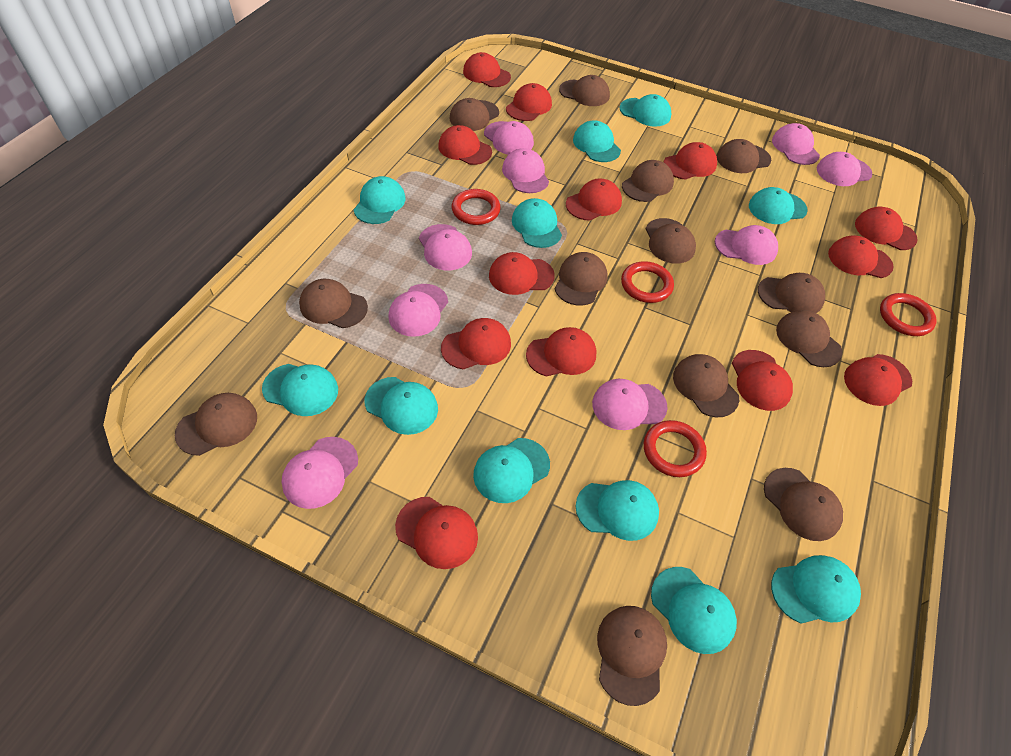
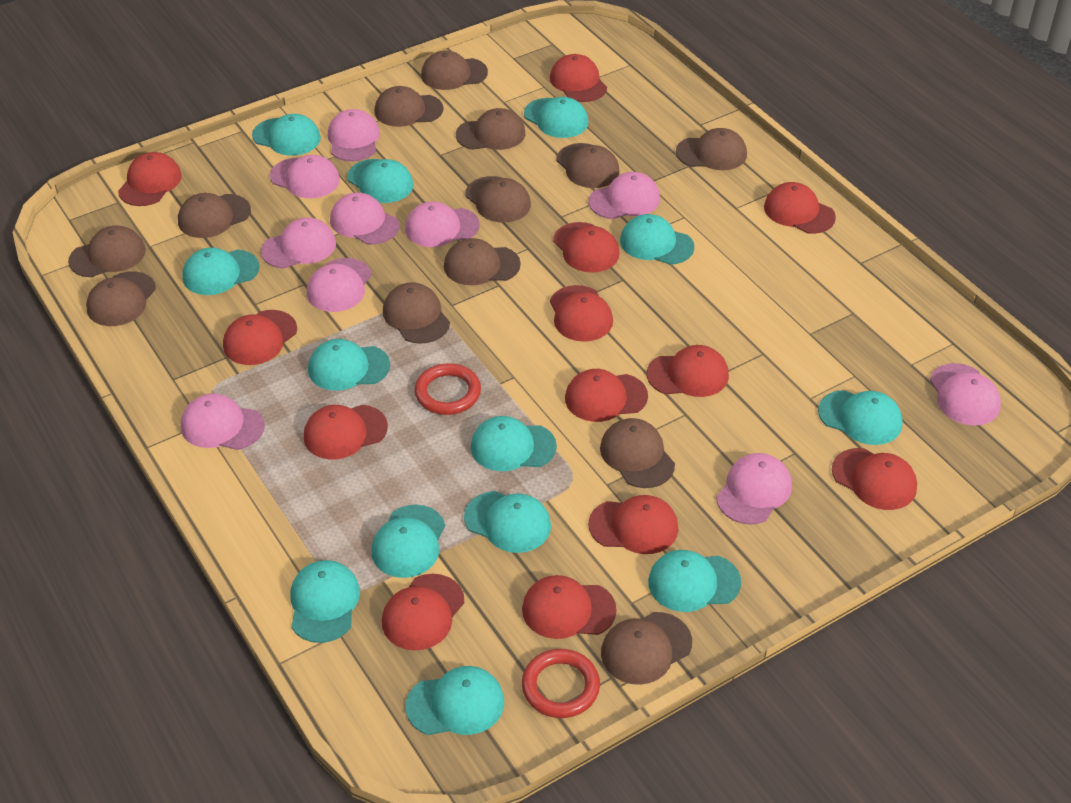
pink cap: [281,437,358,509] [388,284,448,337] [419,224,472,270] [484,121,534,155] [502,148,549,193] [592,379,668,430] [715,225,778,265] [772,123,820,165] [817,152,872,186] = 9 -> [181,393,265,450] [261,217,336,269] [270,155,340,198] [307,258,372,312] [328,109,380,161] [330,193,400,245] [405,202,480,247] [589,172,660,219] [716,453,792,525] [930,363,1001,426] = 10
red ring: [451,189,500,225] [621,261,674,303] [644,420,707,477] [880,293,937,336] = 4 -> [414,363,481,415] [522,649,600,718] = 2
turquoise cap: [262,364,338,416] [354,176,406,224] [364,377,438,435] [473,438,550,503] [512,198,562,248] [573,120,621,162] [576,480,659,541] [620,94,671,127] [651,567,737,654] [749,187,808,224] [771,555,861,624] = 11 -> [182,248,259,295] [252,114,321,156] [290,560,360,643] [308,339,390,391] [347,159,414,203] [372,505,445,578] [406,666,504,735] [464,491,551,553] [471,416,557,471] [524,97,588,138] [620,214,694,265] [648,550,741,612] [818,390,903,445] = 13

